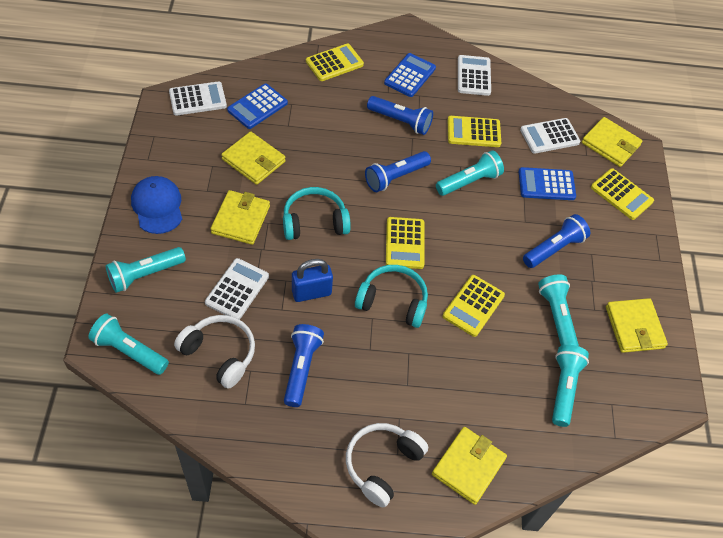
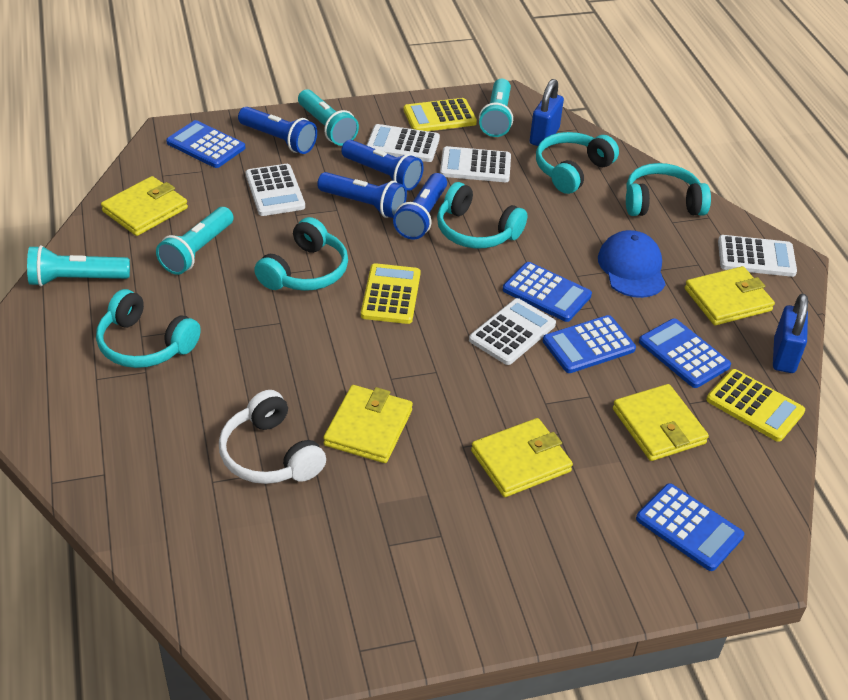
blue calculator: [227,84,288,129] [384,53,436,97] [519,167,576,200] = 3 -> [166,120,245,168] [503,262,592,322] [543,315,636,373] [636,483,744,571] [639,318,731,388] = 5
blue padlock: [292,259,333,302] = 1 -> [530,79,564,146] [773,294,808,373] = 2
turquoise flashlight: [89,314,169,375] [106,247,186,293] [436,150,504,196] [538,274,579,346] [552,345,589,427] = 5 -> [27,245,130,286] [156,207,234,275] [298,89,359,146] [479,79,513,137] = 4
turquoise headphones: [283,187,351,240] [355,265,428,328] = 2 -> [96,289,201,368] [254,217,348,291] [437,182,527,248] [536,132,619,194] [626,163,711,216] = 5
white calculator: [169,82,227,115] [205,258,269,320] [458,55,491,96] [520,118,580,154] = 4 -> [245,164,305,216] [366,124,440,162] [440,146,511,182] [469,298,556,365] [718,235,797,277] = 5
white headphones: [174,315,255,389] [346,423,428,507] = 2 -> [219,390,326,484] = 1
yellow calculator: [306,44,364,81] [386,217,425,269] [443,275,505,337] [448,116,501,147] [591,168,654,220] = 5 -> [361,263,421,324] [404,98,477,131] [706,369,805,442] = 3

